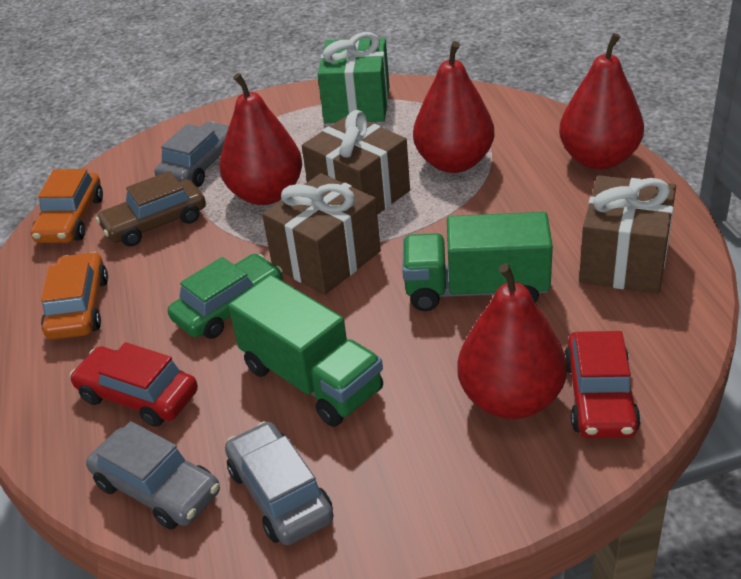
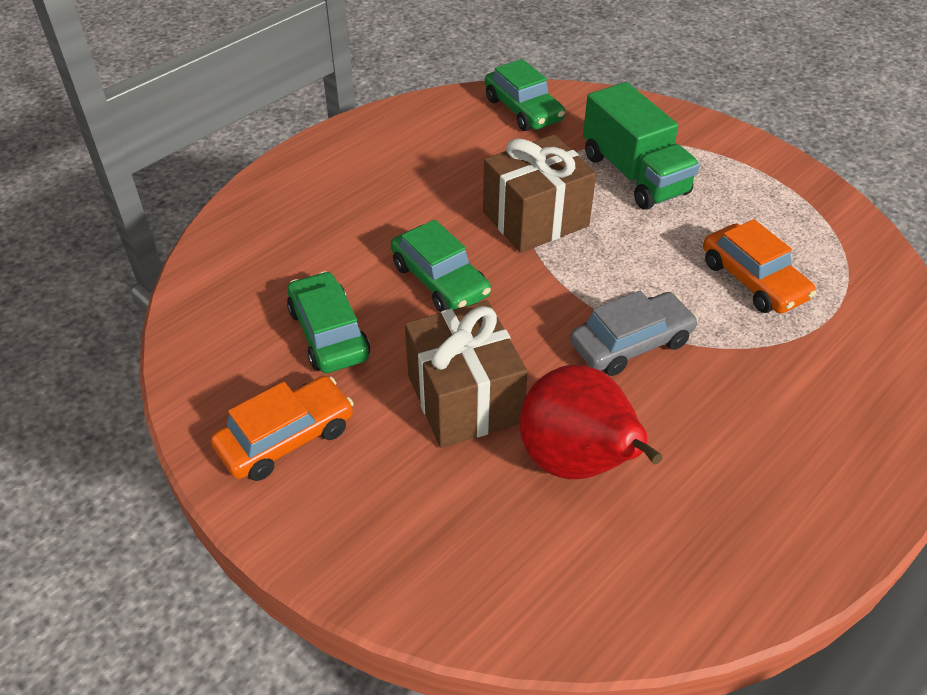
brown car: [96,171,206,247] = 1 -> none = 0
brown gift: [262,173,381,295] [302,110,410,215] [579,175,676,294] = 3 -> [405,300,528,448] [483,135,596,253] = 2
green car: [168,254,283,339] = 1 -> [287,271,370,373] [391,220,491,312] [485,59,565,131] = 3
green gift: [317,32,389,123] = 1 -> none = 0
green truck: [228,275,383,427] [403,212,553,311] = 2 -> [583,82,700,210] = 1
grey car: [86,421,220,530] [155,122,229,187] [225,421,334,545] = 3 -> [570,291,698,376] = 1
red car: [70,342,198,427] [565,331,641,438] = 2 -> none = 0
red pear: [220,73,302,205] [413,41,494,173] [457,263,567,419] [559,33,644,170] = 4 -> [520,365,663,479] = 1

